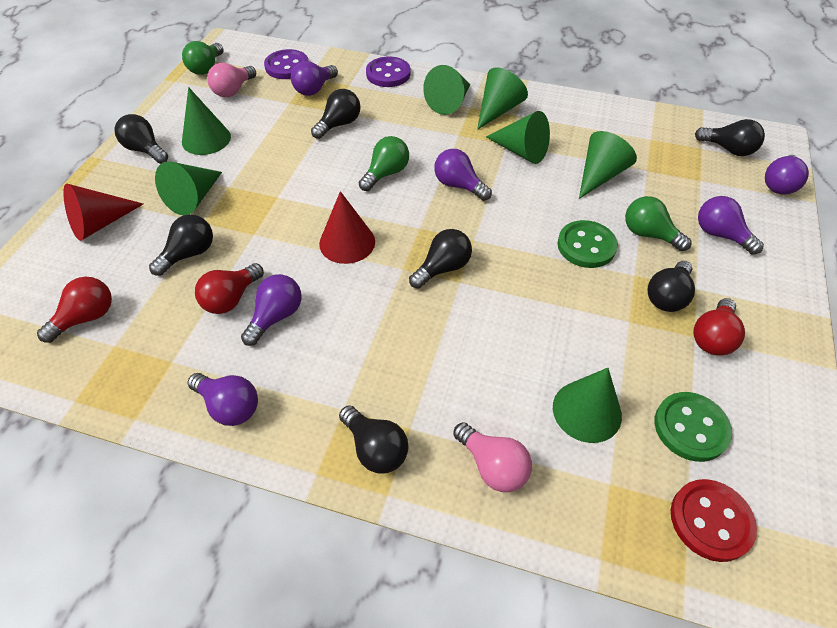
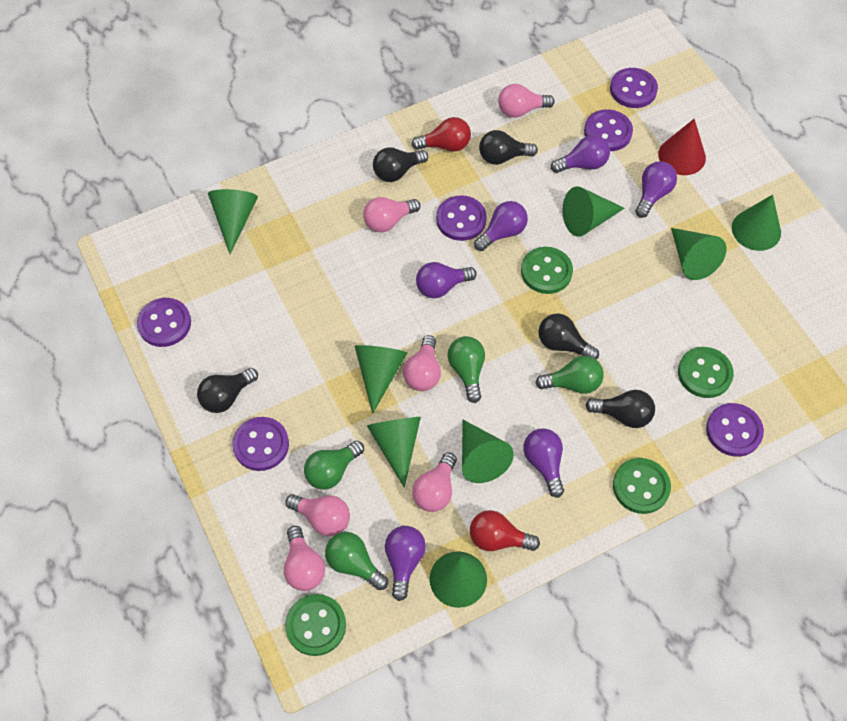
black light bulb: [114,114,168,164] [149,214,213,276] [311,89,360,139] [339,405,408,473] [409,229,472,289] [648,261,695,312] [695,119,765,156] = 7 -> [197,368,258,413] [373,148,428,182] [479,130,538,165] [538,313,599,360] [586,390,655,428] = 5
green button: [558,220,618,268] [655,392,732,462] = 2 -> [285,594,346,656] [521,247,573,294] [613,458,671,514] [678,347,734,398] = 4
green cone: [155,161,222,215] [182,87,231,155] [423,65,470,115] [477,67,528,130] [486,111,550,164] [553,368,622,443] [579,131,637,199] = 7 -> [208,189,258,254] [355,345,407,414] [367,417,421,488] [430,551,487,608] [462,420,514,483] [562,187,625,237] [671,228,726,280] [732,194,781,251] = 8
green light bulb: [182,41,224,75] [359,136,409,191] [625,196,691,251] = 3 -> [304,441,364,490] [325,532,388,590] [448,336,485,403] [535,356,604,394] = 4
pink light bulb: [207,63,256,97] [453,422,532,492] = 2 -> [284,526,325,591] [285,494,350,536] [363,197,421,232] [403,335,441,391] [412,453,457,512] [498,84,555,118] = 6
purple button: [264,49,309,79] [366,57,411,87] = 2 -> [137,298,191,347] [232,417,289,471] [436,195,487,241] [584,109,633,151] [610,68,658,108] [706,403,764,457] = 6
red button: [671,479,757,562] = 1 -> none = 0
red cone: [63,184,143,241] [319,191,375,264] = 2 -> [658,119,706,175] = 1
red light bulb: [37,277,112,343] [195,263,264,314] [693,298,745,356] = 3 -> [411,117,471,152] [470,510,540,551] = 2

